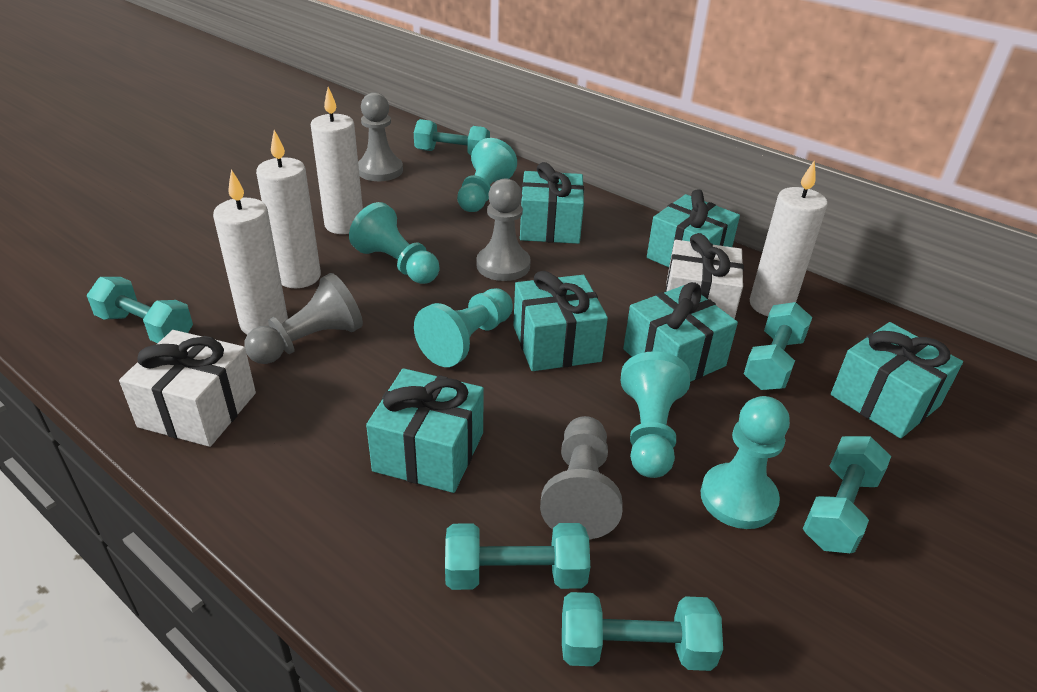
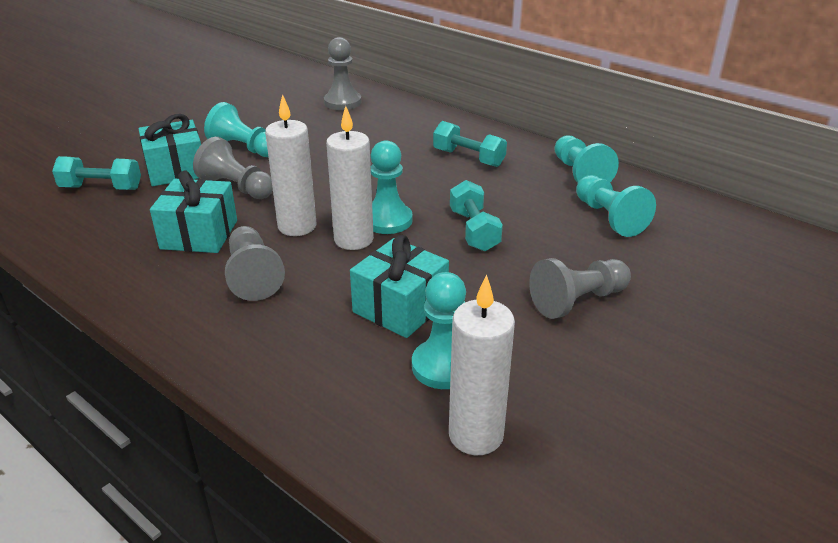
turquoise dumbbell: [87,277,193,343] [414,119,490,155] [445,523,590,590] [562,592,723,671] [744,302,812,390] [803,436,891,553] = 6 -> [52,156,141,190] [433,121,507,167] [450,180,503,251] = 3
turquoise gift: [366,368,484,493] [513,271,608,371] [520,162,584,244] [623,282,738,382] [647,189,740,267] [831,322,963,439] = 6 -> [138,114,201,186] [150,170,237,253] [350,235,449,338] = 3
white candle: [213,169,288,334] [256,130,321,288] [311,87,363,234] [750,160,828,316] = 4 -> [265,94,316,236] [326,106,374,250] [449,275,515,455] = 3
white gift: [119,330,256,447] [665,233,744,319] = 2 -> none = 0

